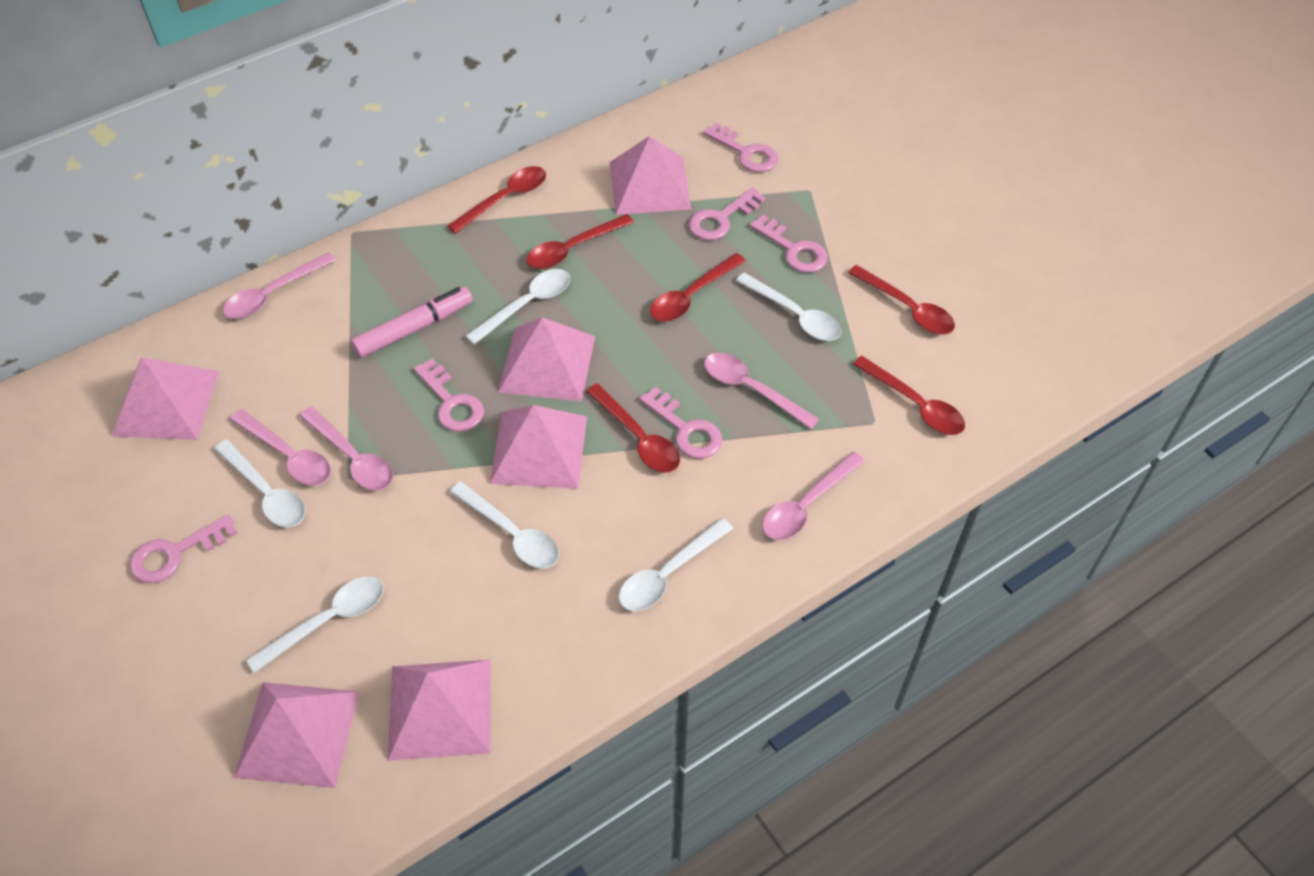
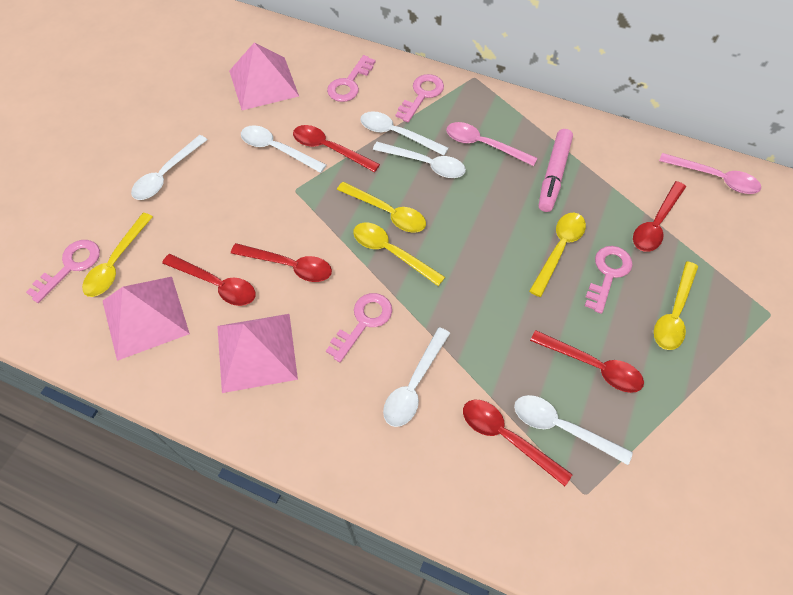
pink key: [130,514,238,583] [414,359,484,432] [639,387,722,459] [689,188,766,241] [703,123,778,172] [750,215,828,273] = 6 -> [26,240,100,303] [326,293,392,362] [327,55,376,102] [396,74,444,122] [585,246,632,314] = 5
pink pyramid: [112,358,219,440] [234,682,359,788] [388,660,490,761] [490,405,587,489] [498,317,595,402] [610,136,691,215] = 6 -> [103,277,190,361] [217,314,298,393] [229,42,299,110] = 3
pink spoon: [223,252,336,319] [230,409,331,486] [300,407,393,491] [704,353,820,429] [762,452,865,540] = 5 -> [446,122,538,166] [659,153,761,194] = 2
yellow spoon: none = 0 -> [82,213,153,297] [337,182,426,232] [353,223,445,286] [529,213,586,297] [654,261,698,350] = 5

